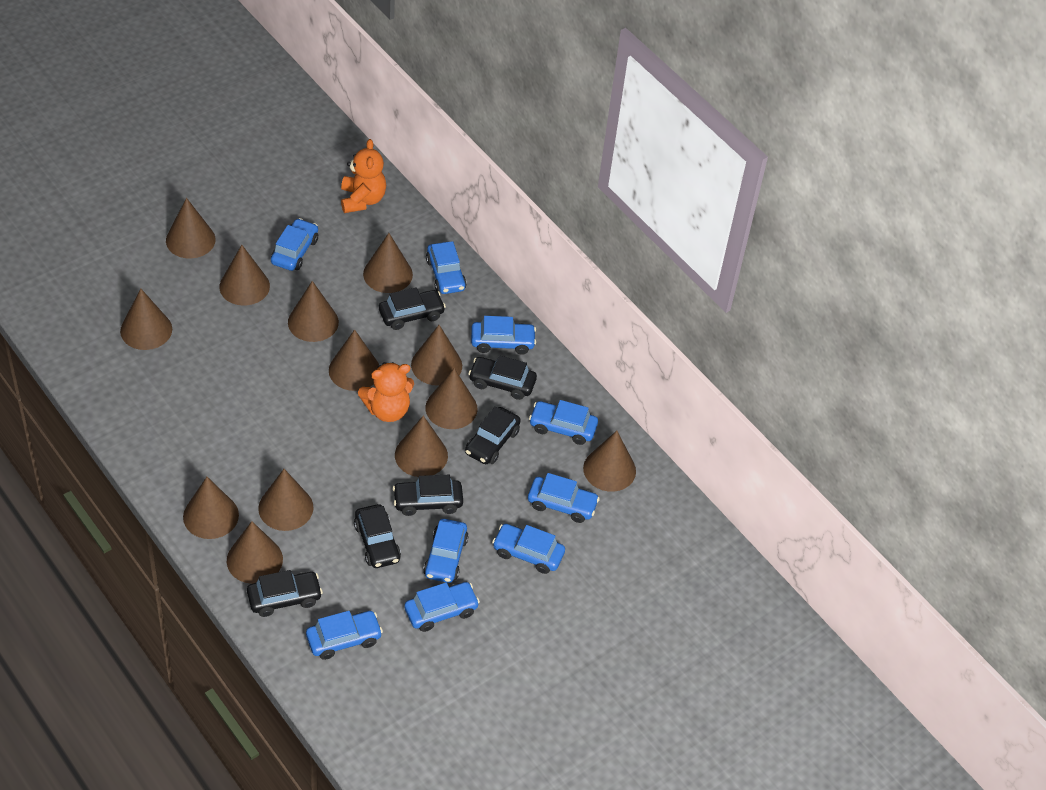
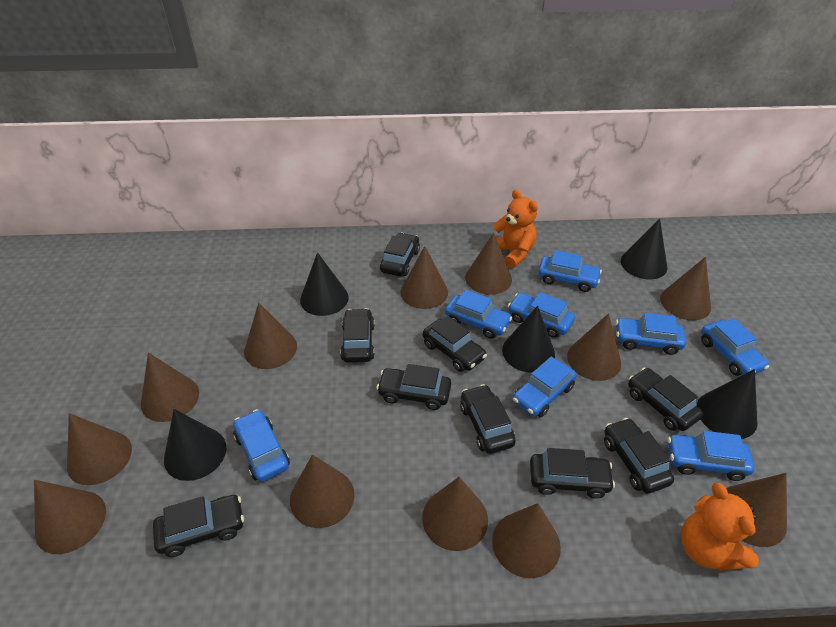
black car: [247,570,323,617] [354,504,401,568] [379,287,446,330] [393,475,463,516] [465,406,521,464] [468,355,537,400] = 6 -> [153,495,244,557] [340,308,375,363] [376,364,451,410] [380,233,420,276] [423,316,487,372] [460,384,516,454] [530,448,615,499] [604,418,674,494] [628,368,703,431] = 9
black cone: none = 0 -> [164,409,226,481] [300,252,349,316] [502,306,555,373] [621,218,667,279] [697,369,757,439] = 5
blue car: [271,218,318,271] [306,611,383,660] [404,582,480,632] [423,519,469,583] [426,241,467,294] [471,316,536,355] [492,524,565,574] [528,473,600,523] [529,400,598,445] = 9 -> [233,409,290,482] [445,290,512,339] [508,292,575,338] [513,357,577,418] [538,250,602,292] [616,313,686,355] [668,431,755,481] [701,318,769,376] = 8
brown cone: [120,288,172,350] [166,198,216,258] [183,477,239,539] [219,245,270,306] [227,521,283,584] [258,469,314,531] [288,281,339,342] [329,329,379,391] [363,233,413,293] [395,415,448,477] [411,325,462,386] [425,368,478,429] [583,431,636,492] = 13 -> [34,480,106,554] [67,413,132,485] [141,353,199,422] [244,303,297,369] [290,454,354,528] [400,246,448,309] [422,477,488,551] [465,232,512,295] [492,503,561,578] [567,313,621,381] [660,257,711,320] [726,473,787,547] = 12

